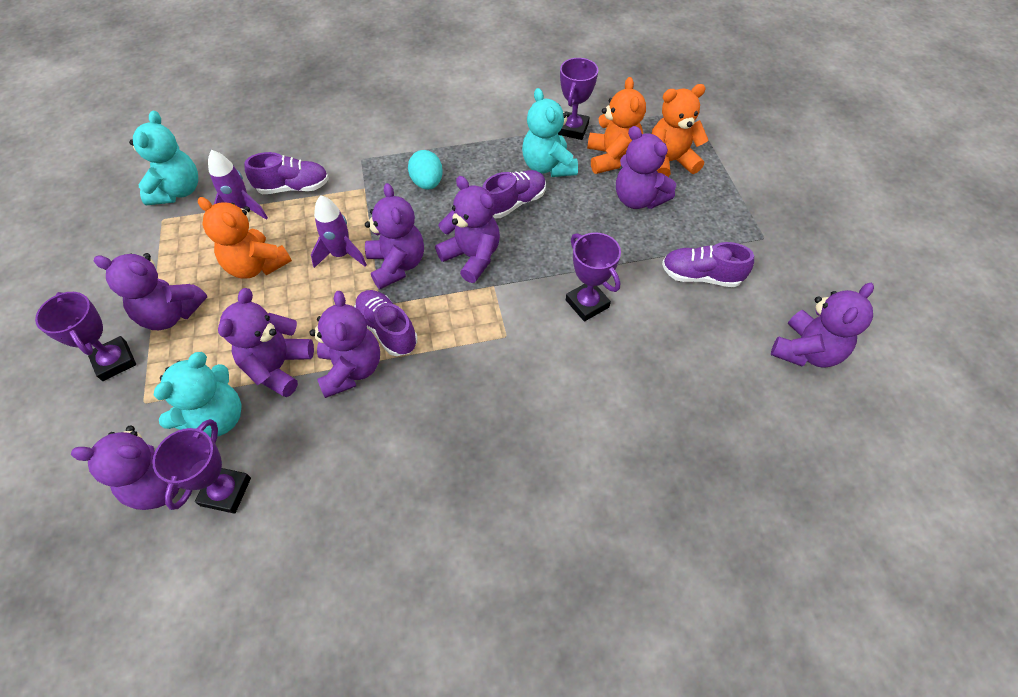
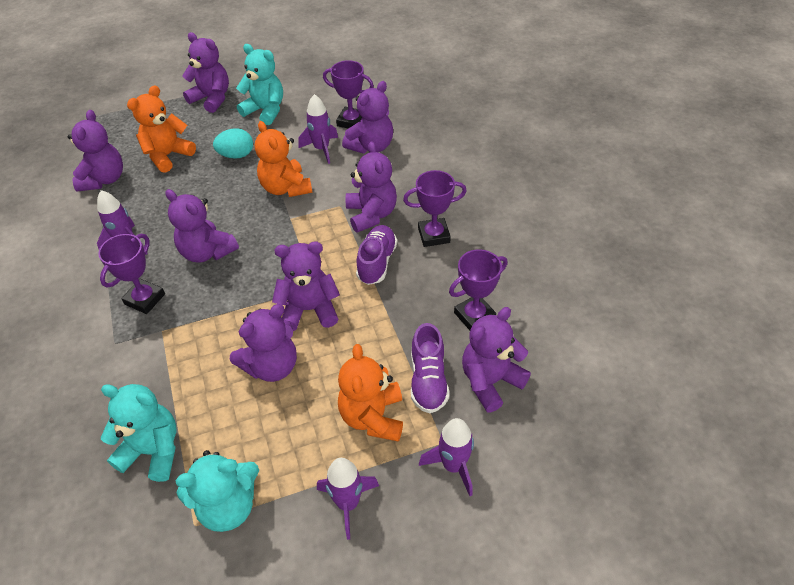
purple rocket: [208,150,268,220] [311,195,367,268] = 2 -> [97,190,148,255] [298,94,338,164] [317,458,379,540] [419,418,474,496] = 4
purple shoe: [245,152,329,194] [354,290,417,356] [482,170,546,218] [662,242,754,287] = 4 -> [356,225,397,285] [411,323,449,413] = 2

